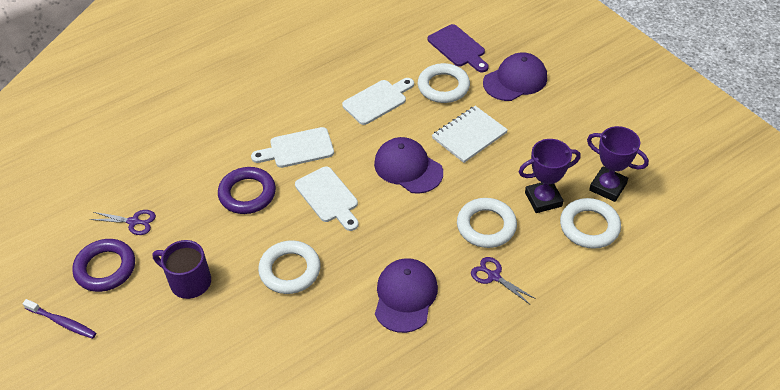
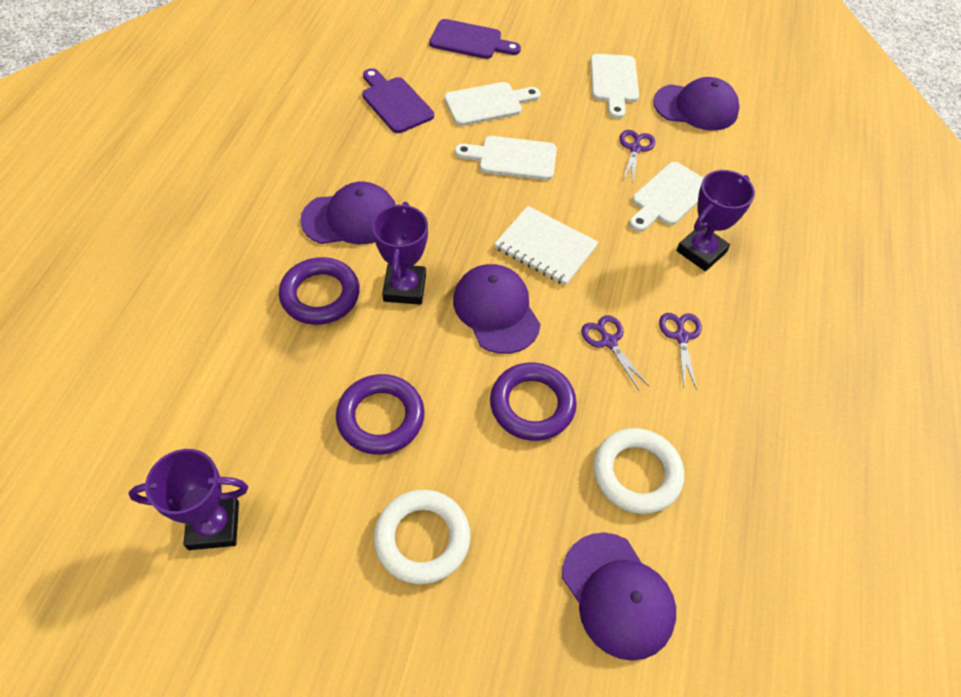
purple cap: [374,137,443,194] [375,258,438,333] [483,52,547,101] = 3 -> [300,182,396,244] [453,264,541,354] [562,533,676,661] [653,77,739,131] = 4
purple cutting board: [428,24,489,72] = 1 -> [362,68,434,133] [429,19,521,59] = 2
purple mug: [153,240,211,299] = 1 -> none = 0
purple ring: [72,239,135,292] [218,167,276,214] = 2 -> [279,257,360,325] [336,374,425,455] [490,362,577,441] = 3
purple scissors: [90,210,156,235] [471,257,536,304] = 2 -> [581,315,649,390] [620,130,655,183] [659,313,702,390] = 3
purple toothbrush: [22,299,96,339] = 1 -> none = 0
purple trophy: [519,139,581,213] [587,126,649,202] = 2 -> [129,449,248,550] [372,202,428,305] [677,170,755,271] = 3
white cutting board: [251,127,334,168] [295,166,359,231] [342,78,414,125] = 3 -> [444,82,541,126] [455,136,557,180] [590,54,639,119] [629,162,704,232] = 4
white ring: [258,240,321,294] [418,63,470,103] [457,198,517,248] [560,198,621,249] = 4 -> [374,490,470,584] [593,428,684,514] = 2

